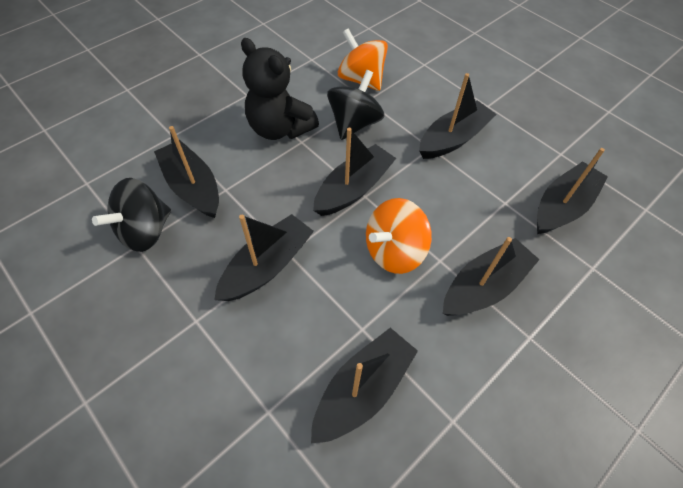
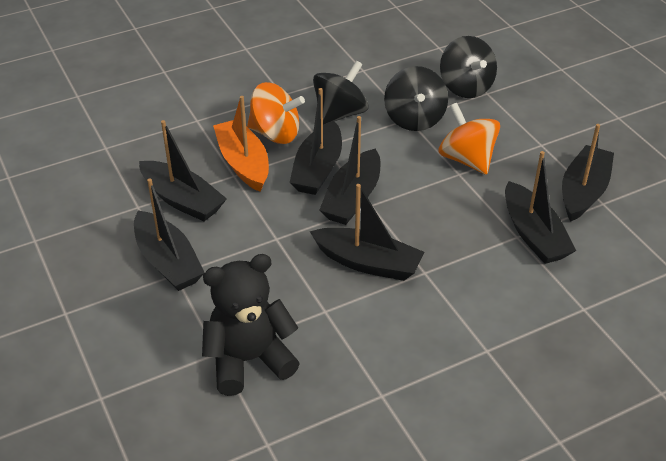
black spinning top: [92,178,171,252] [327,70,385,140] = 2 -> [313,61,369,125] [384,66,448,131] [440,36,497,98] = 3
orange boat: none = 0 -> [213,96,269,192] = 1

